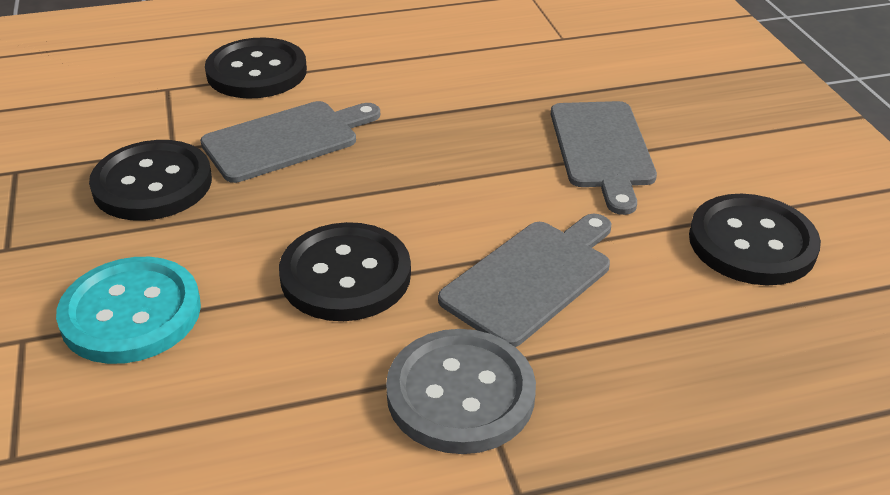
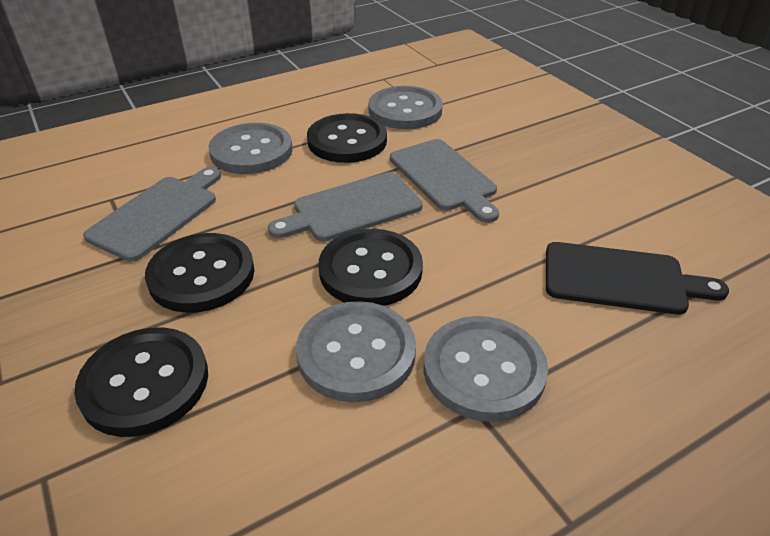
black cutting board: none = 0 -> [546,242,729,315] = 1
grey button: [386,329,536,454] = 1 -> [209,123,293,174] [296,301,416,402] [368,86,443,129] [424,316,548,422] = 4
turquoise button: [56,257,201,364] = 1 -> none = 0

